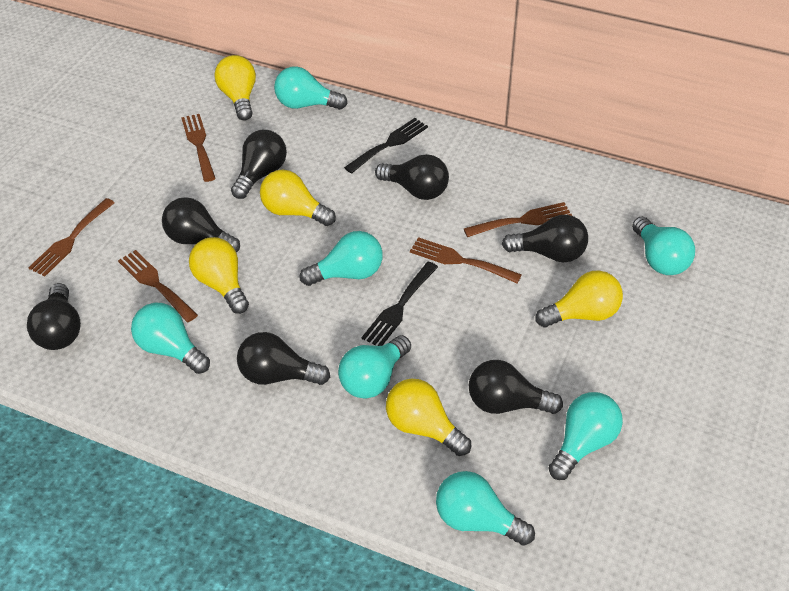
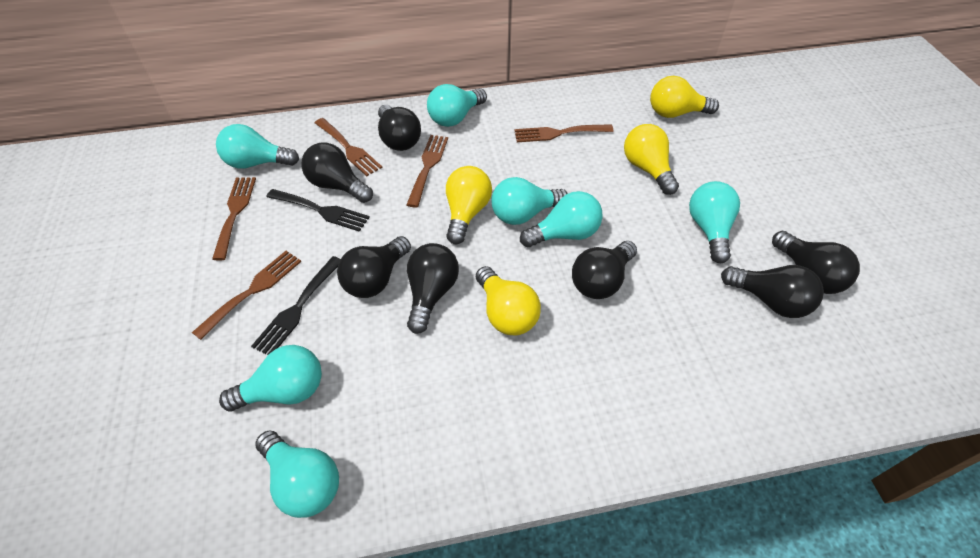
yellow light bulb: [189,237,249,314] [215,55,256,121] [260,170,336,226] [386,379,471,456] [536,270,623,327] = 5 -> [446,166,492,244] [476,266,541,335] [624,124,679,195] [650,76,719,118] = 4

